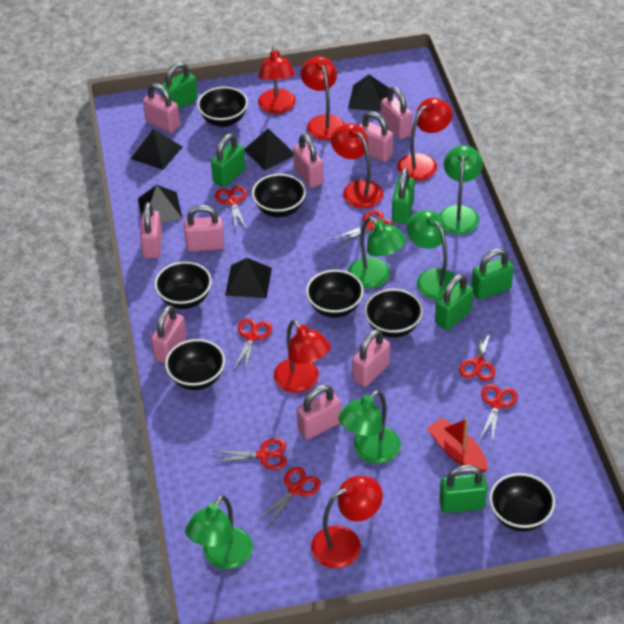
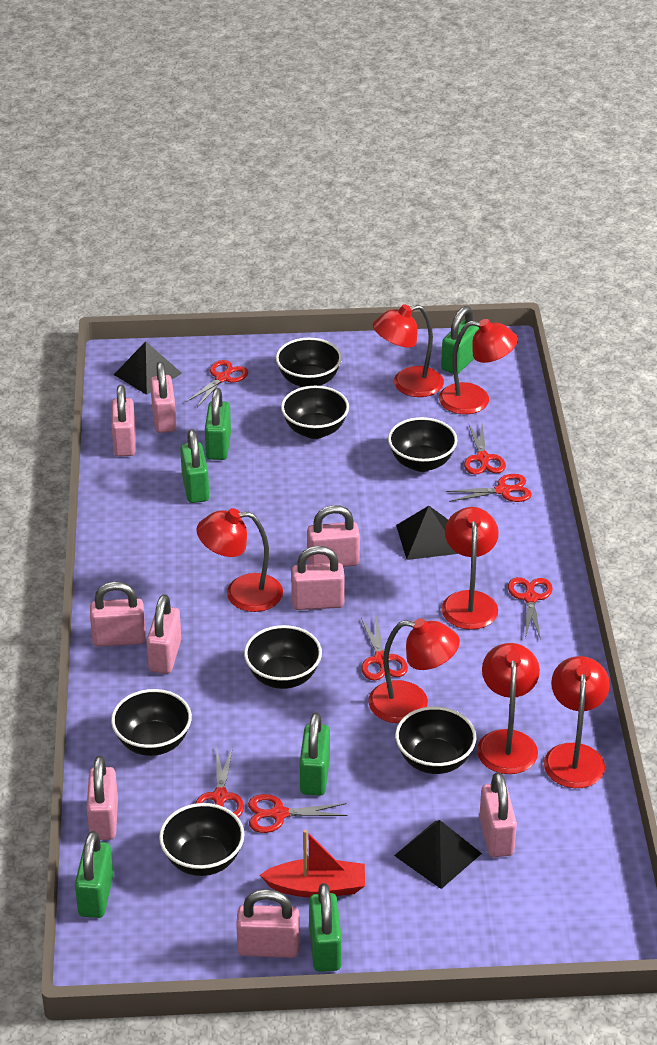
black pyramid: [131,129,182,170] [138,185,183,222] [225,258,272,298] [244,128,293,171] [348,74,389,112] = 5 -> [114,341,182,395] [394,820,482,889] [396,506,458,560] = 3
green lamp: [185,495,253,569] [338,390,401,464] [348,217,406,289] [407,210,456,300] [439,145,483,234] = 5 -> none = 0
red lamp: [258,45,296,114] [274,320,331,393] [301,56,345,140] [311,476,383,568] [331,123,383,208] [397,98,452,181] = 6 -> [196,508,283,612] [368,618,460,723] [373,305,444,397] [439,319,518,414] [442,507,499,630] [477,643,540,774] [544,656,610,788] = 7

